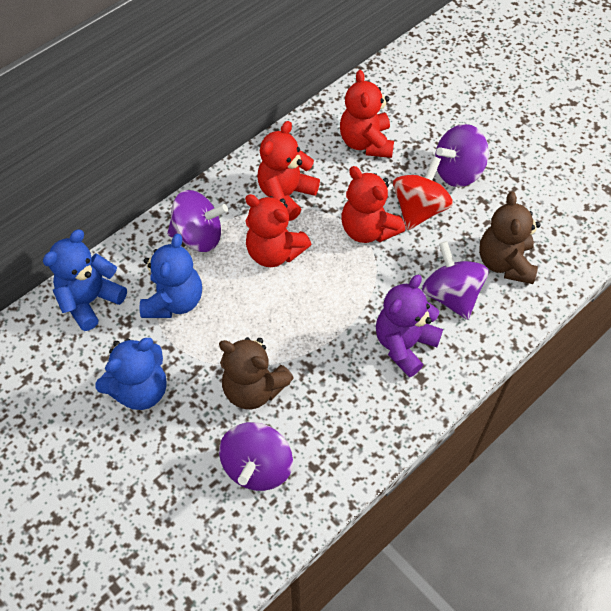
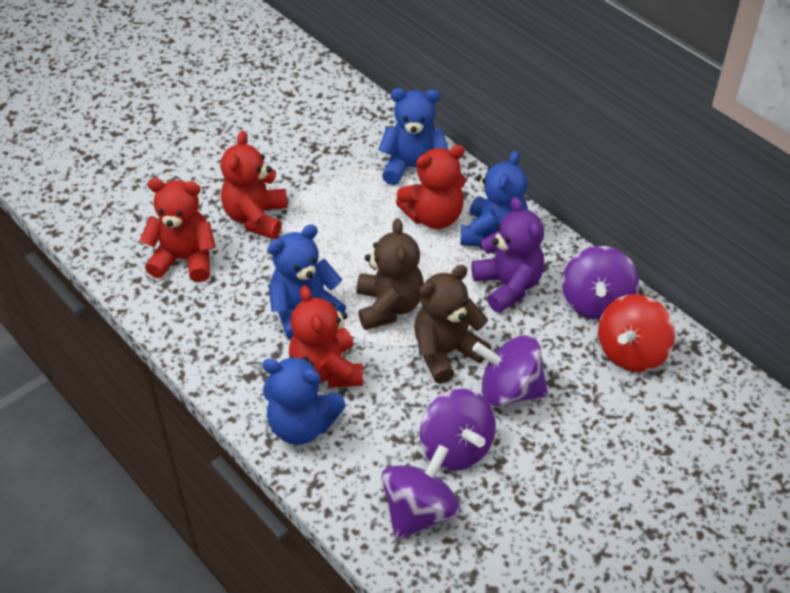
blue teddy bear: [43,229,127,331] [95,338,167,410] [139,234,202,318] = 3 -> [262,356,346,445] [268,224,346,340] [378,88,448,185] [460,150,528,247] = 4

